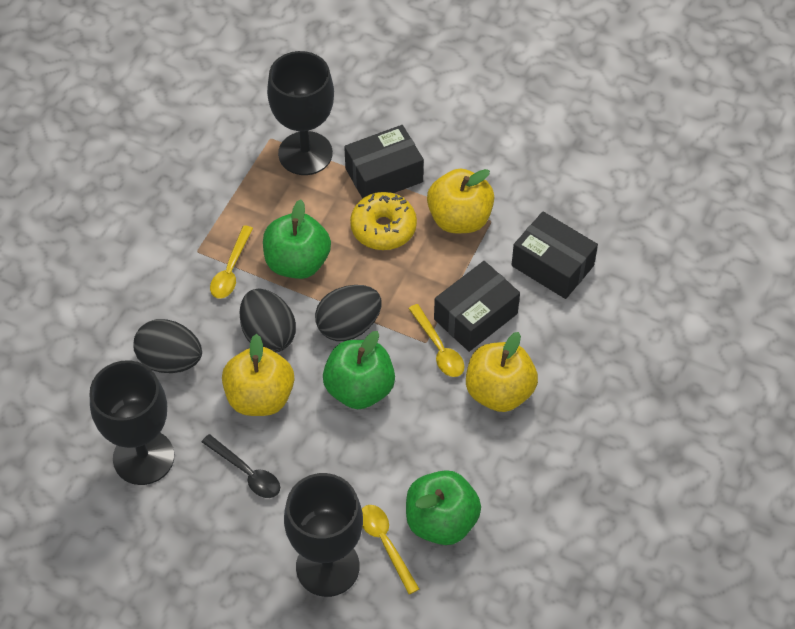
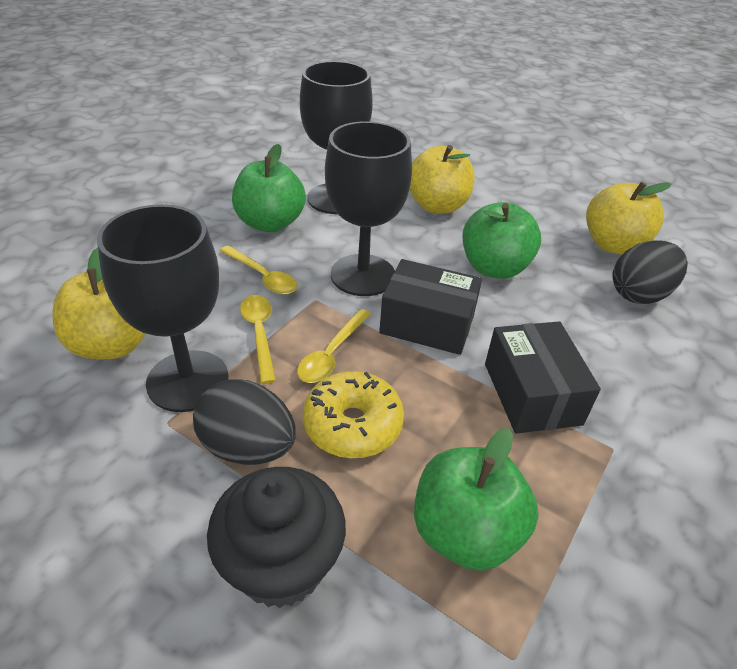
black box: [344,125,424,199] [434,261,520,352] [512,212,598,299] = 3 -> [379,259,482,355] [485,321,601,434] = 2
black cupcake: none = 0 -> [207,467,346,608] = 1
black egg: [133,319,202,373] [240,289,296,352] [315,285,382,341] = 3 -> [193,379,296,465] [612,240,688,304] = 2
black spoon: [202,434,280,498] = 1 -> none = 0

